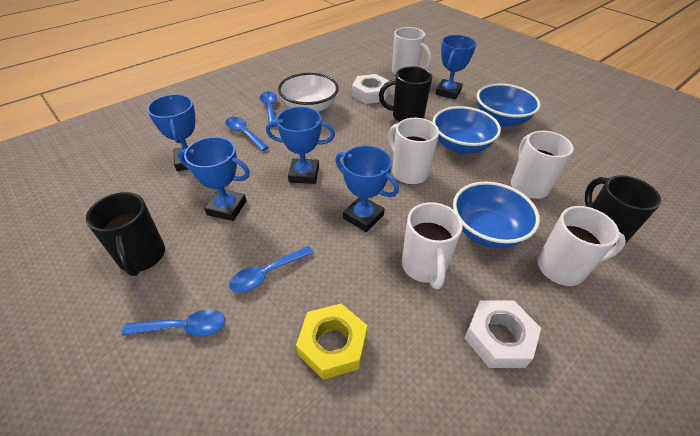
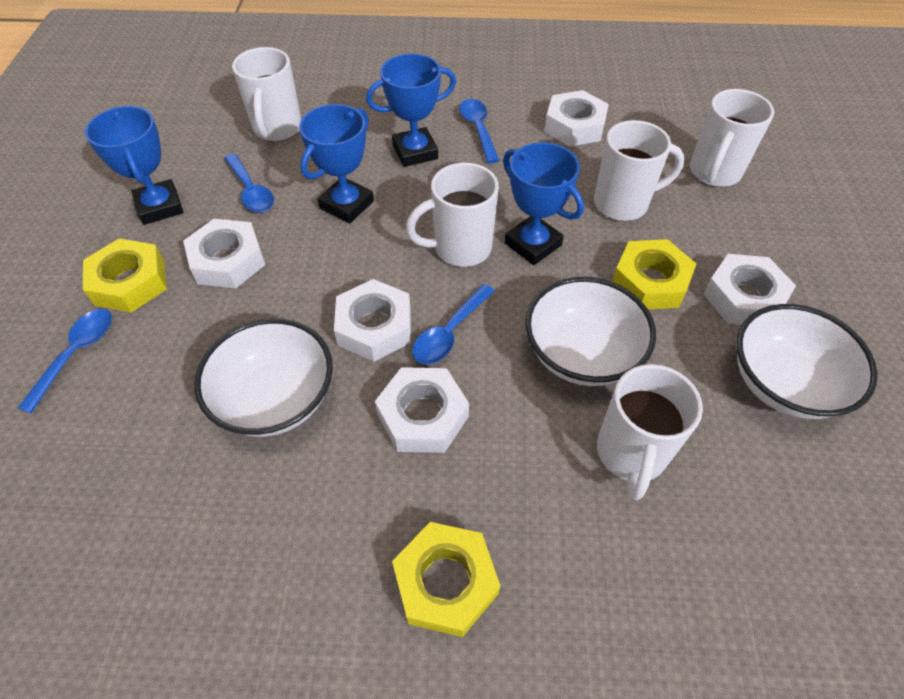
black mug: [86,192,165,276] [379,66,432,122] [585,175,661,247] = 3 -> none = 0
blue bowl: [432,106,501,154] [453,182,540,248] [477,83,541,127] = 3 -> none = 0
blue trophy: [147,94,195,171] [179,137,250,221] [266,107,335,184] [335,145,399,232] [435,35,476,99] = 5 -> [85,106,183,225] [299,104,374,224] [366,54,456,167] [503,142,584,265] = 4
white bowl: [278,73,339,112] = 1 -> [194,318,333,437] [525,277,656,386] [736,304,878,419] = 3
white nut: [352,74,389,104] [465,301,541,368] = 2 -> [183,219,265,288] [334,279,411,362] [375,367,469,453] [544,90,609,147] [703,254,796,325] = 5
yellow nut: [296,303,367,380] = 1 -> [83,238,167,313] [392,522,500,637] [612,239,696,309] = 3

